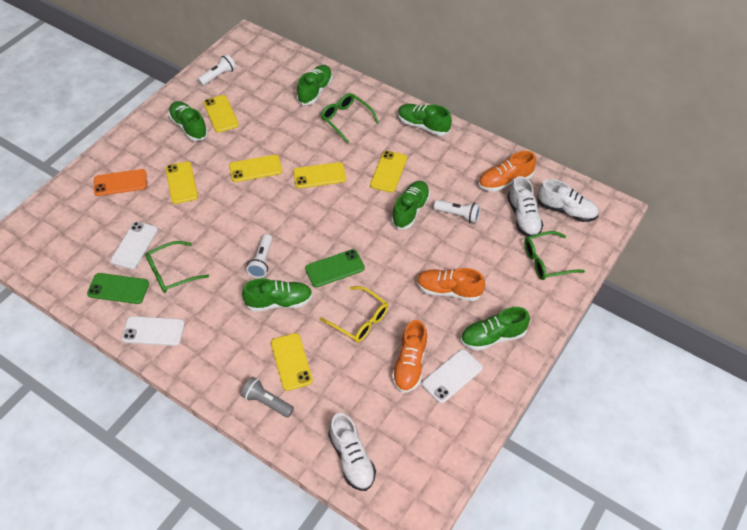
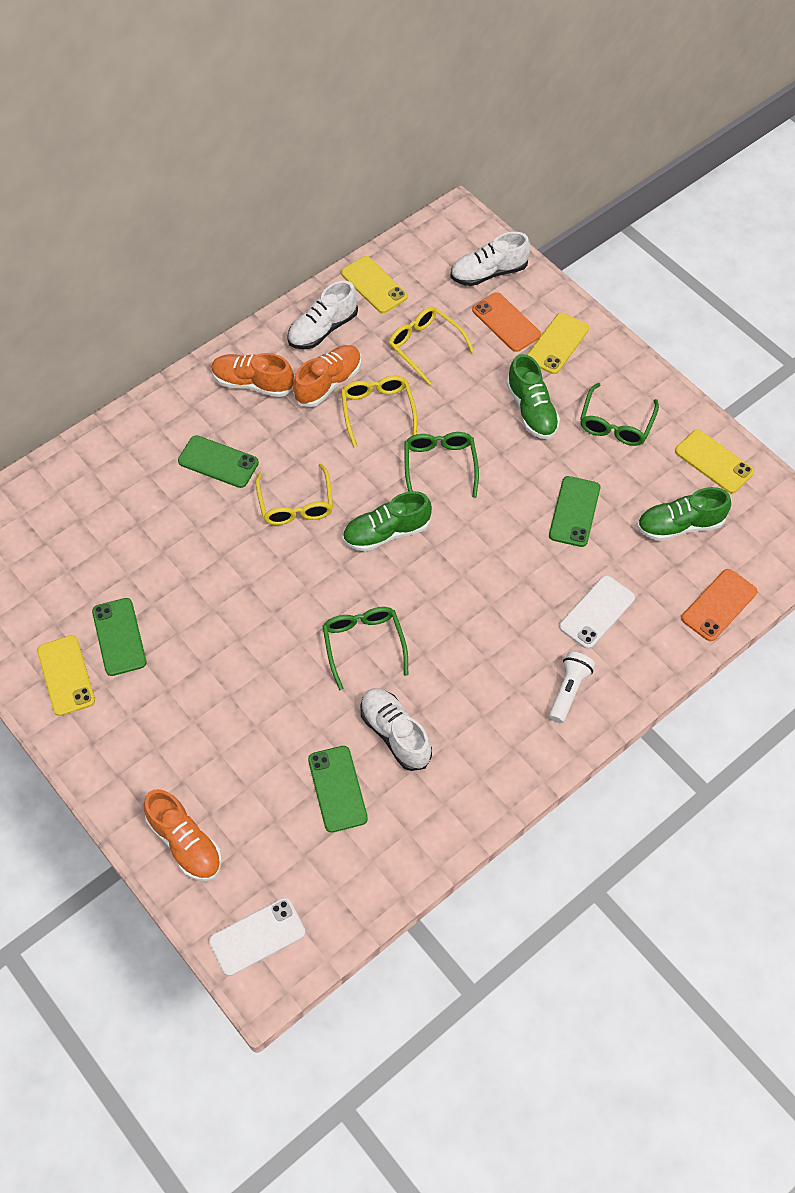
green phone: [87,273,149,304] [305,249,365,287] = 2 -> [92,598,146,676] [178,435,259,488] [308,746,368,833] [549,476,600,547] = 4
green shoe: [168,101,208,141] [242,278,313,312] [297,65,333,105] [391,181,430,229] [398,104,452,136] [460,307,530,351] = 6 -> [342,491,432,552] [506,354,560,439] [637,487,731,541] = 3
grey flashlight: [241,377,294,418] = 1 -> none = 0
orange phone: [94,169,147,196] = 1 -> [472,292,541,352] [681,569,757,641] = 2
white flashlight: [198,54,236,86] [246,234,273,278] [434,200,481,223] = 3 -> [549,652,595,723] = 1
white phone: [111,222,158,269] [122,316,185,346] [422,349,483,403] = 3 -> [209,898,306,976] [559,575,635,649] = 2
yellow glasses: [320,286,388,342] = 1 -> [256,464,333,525] [341,376,417,447] [389,307,474,386] = 3
yellow phone: [165,161,198,204] [203,95,239,133] [229,155,282,182] [271,333,313,391] [293,162,346,188] [370,151,407,193] = 6 -> [37,635,95,716] [341,256,408,313] [527,313,589,374] [675,430,754,493] = 4

